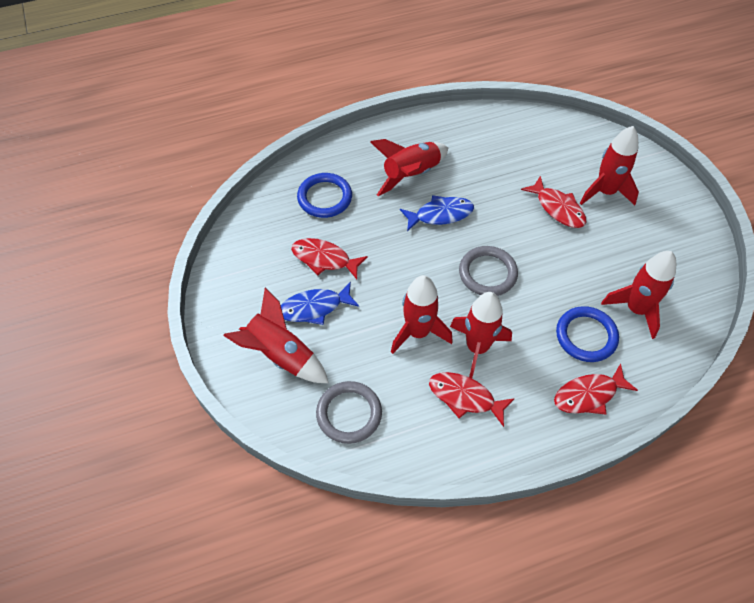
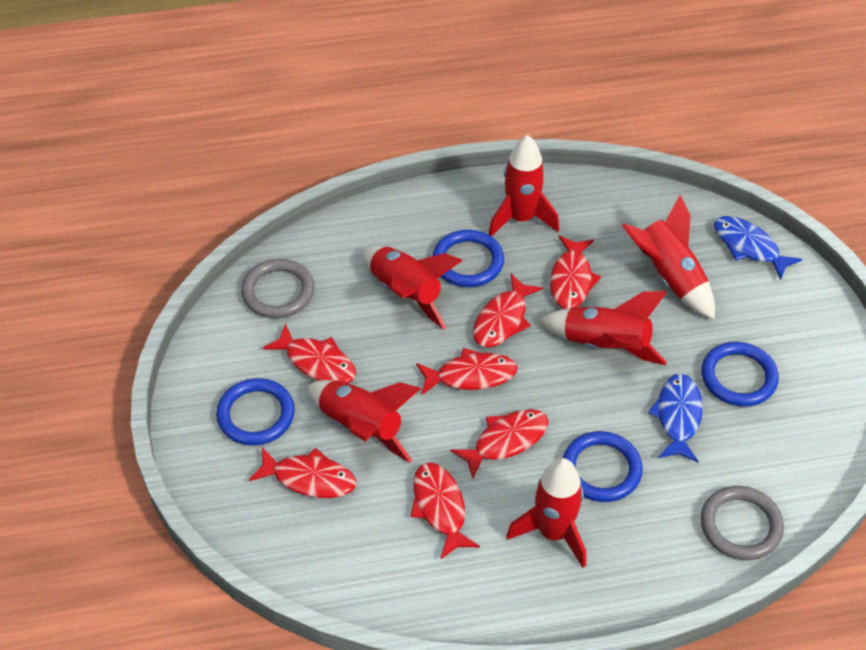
blue ring: [297,173,352,218] [556,306,619,362] = 2 -> [216,378,295,446] [433,230,504,287] [563,431,643,502] [701,342,779,407] = 4
red fish: [291,238,368,279] [429,372,515,427] [521,176,586,228] [554,363,638,414] = 4 -> [249,447,356,498] [263,323,356,383] [411,463,480,560] [416,348,518,395] [450,409,549,479] [473,274,543,348] [550,235,601,309] = 7

